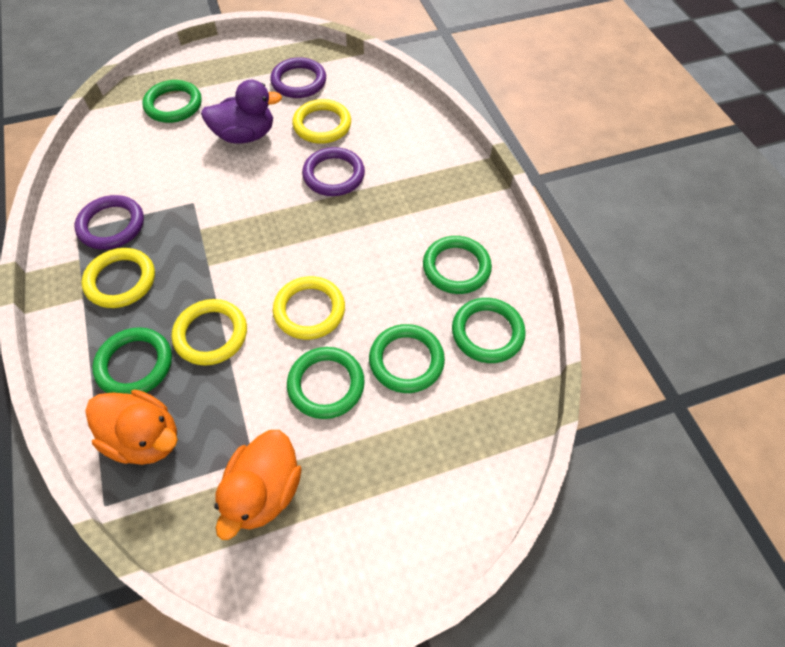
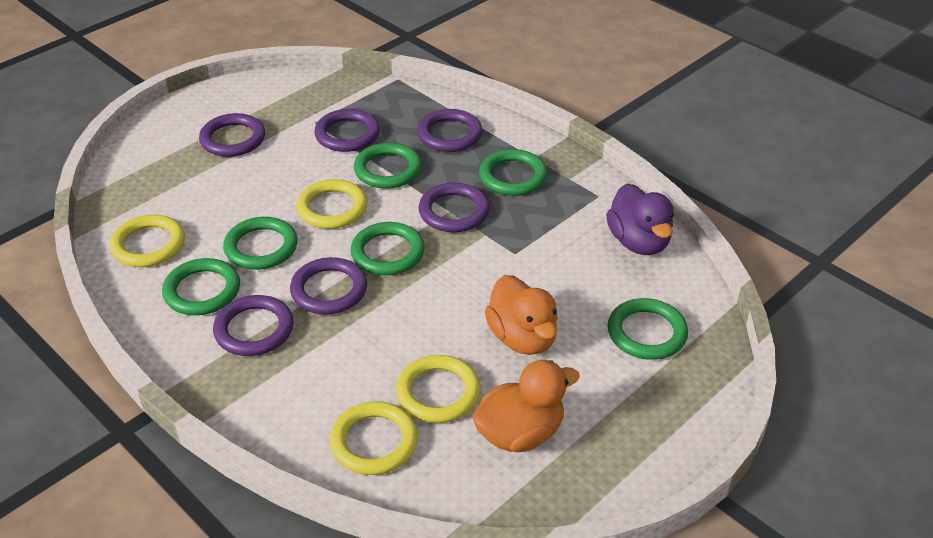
purple ring: [74,195,144,250] [270,57,326,98] [302,147,365,196] = 3 -> [199,113,265,157] [213,295,294,356] [290,257,367,314] [314,109,380,152] [417,109,482,152] [419,183,490,232] = 6

